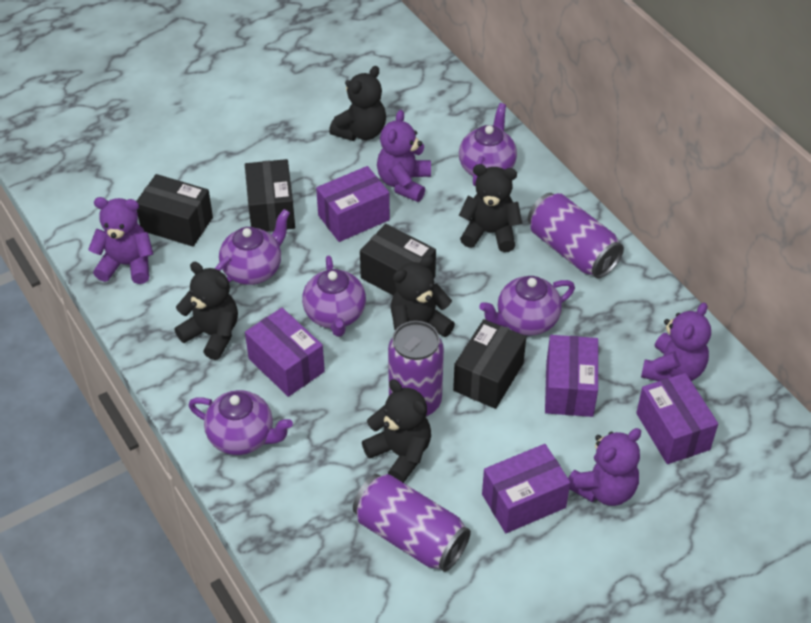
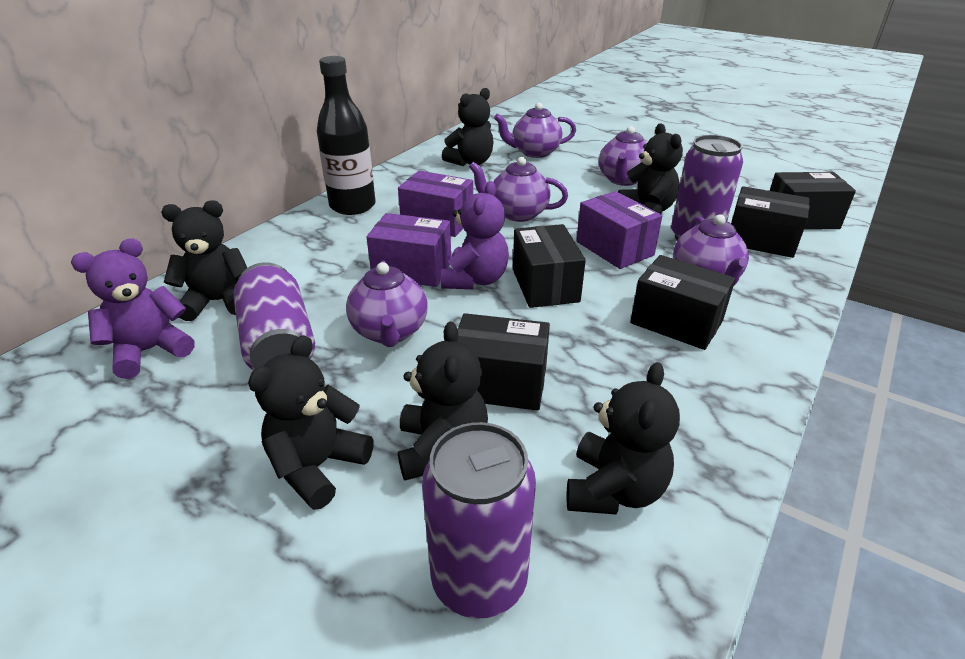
black bottle: none = 0 -> [317,56,376,215] = 1
black box: [136,174,213,247] [245,159,295,232] [360,224,436,295] [453,319,526,409] = 4 -> [457,313,550,411] [513,224,586,308] [630,255,736,350] [731,186,810,258] [770,172,856,230] = 5
black teddy bear: [175,262,238,360] [329,66,386,141] [362,379,431,483] [391,256,455,337] [459,164,522,252] = 5 -> [161,200,247,321] [248,335,373,510] [398,322,488,480] [442,88,494,166] [567,362,680,515] [618,123,683,214] = 6
purple box: [245,308,325,397] [316,166,390,242] [482,444,570,533] [545,335,598,417] [636,373,718,464] = 5 -> [367,213,451,287] [398,170,473,237] [576,191,662,269] = 3
purple teddy bear: [88,197,153,284] [377,110,431,202] [568,428,641,506] [641,303,711,381] = 4 -> [71,238,194,379] [441,181,509,289] = 2

